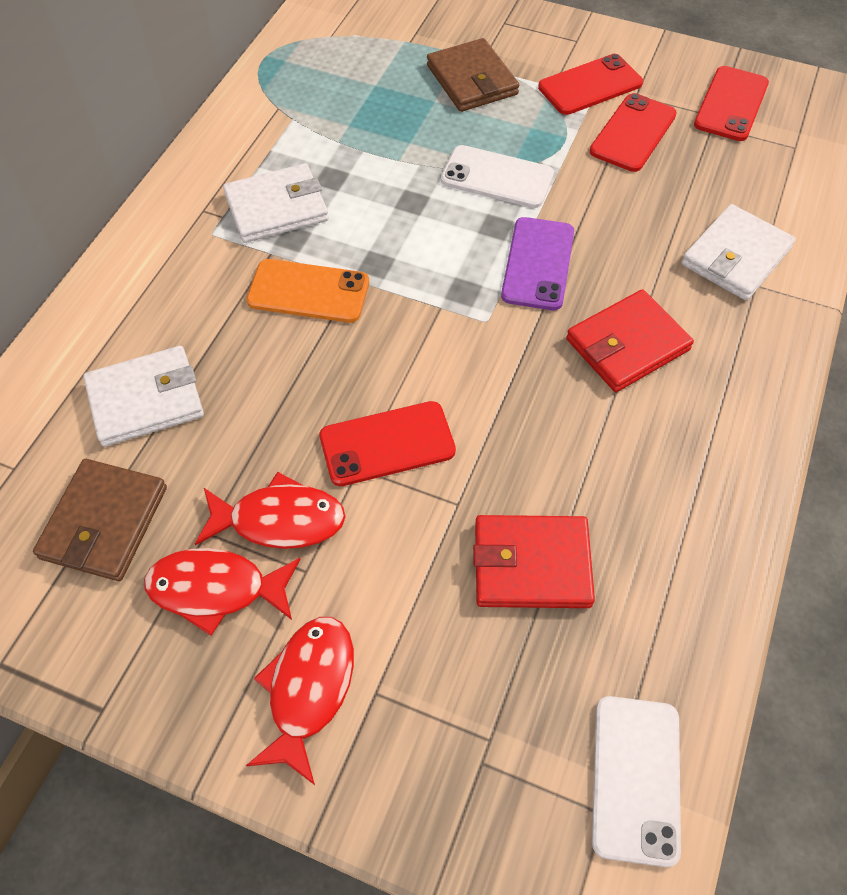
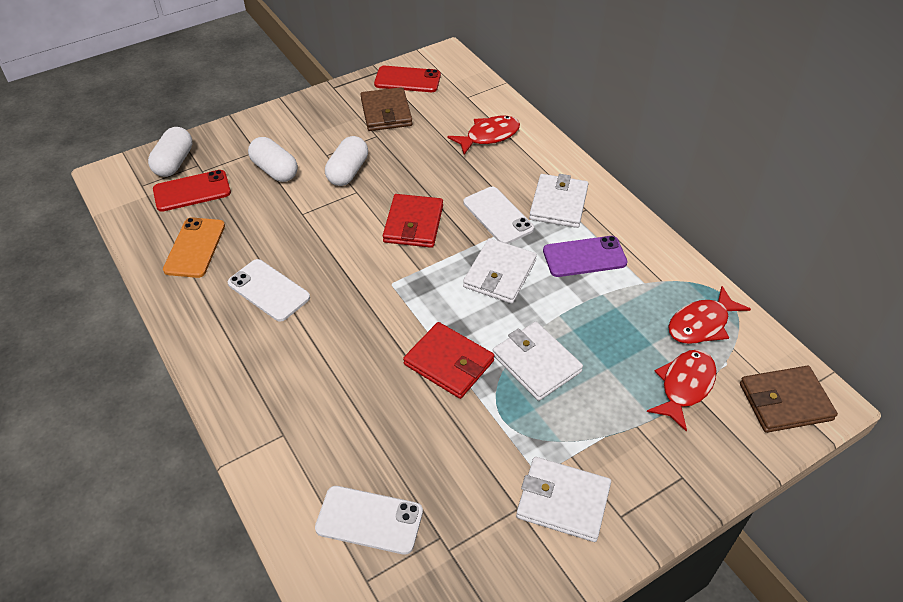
red phone: [319,401,456,486] [538,54,643,115] [590,93,677,172] [694,66,769,141] = 4 -> [153,170,231,212] [374,66,441,92] = 2
white capsule: none = 0 -> [148,127,193,177] [248,137,298,182] [325,136,368,186] = 3
white phone: [441,145,554,208] [592,696,681,867] = 2 -> [227,259,310,322] [315,486,423,555] [464,187,534,244] = 3
white wallet: [83,346,204,447] [223,163,329,243] [682,204,796,300] = 3 -> [463,238,537,304] [493,322,583,401] [516,457,611,542] [529,174,588,228] = 4

